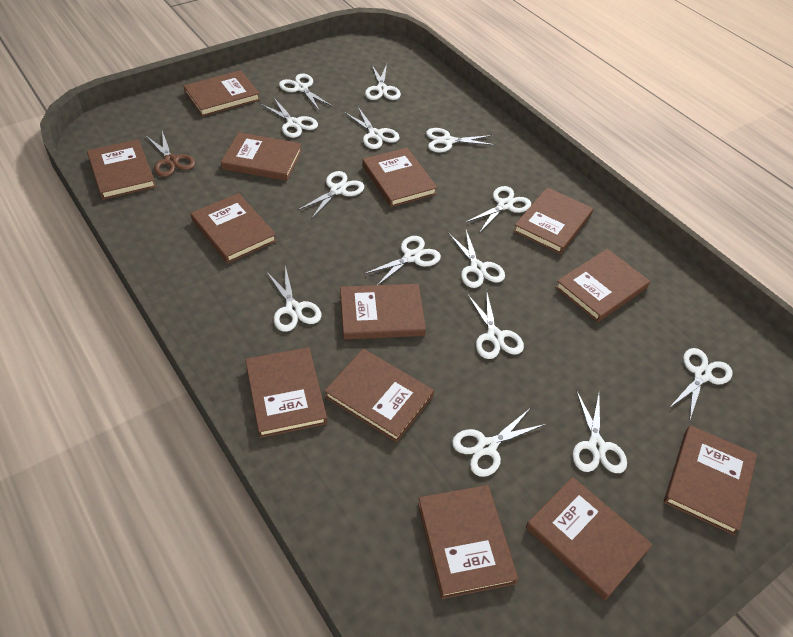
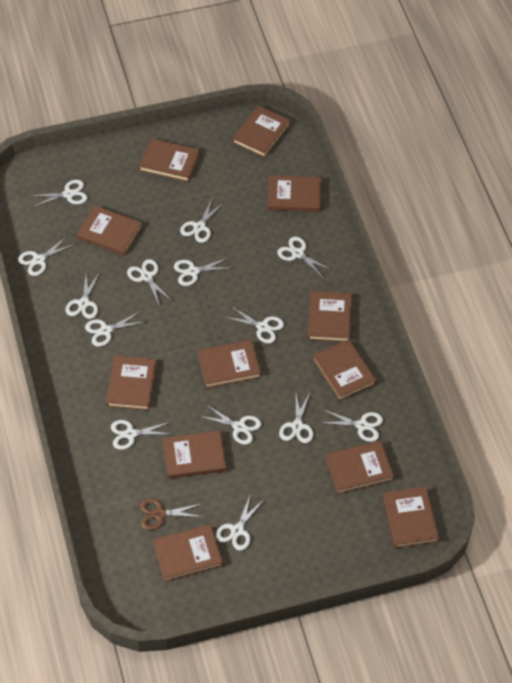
brown book: [87,139,156,200] [184,70,260,117] [191,193,277,263] [221,132,302,181] [245,347,327,438] [324,349,434,442] [340,284,426,340] [362,148,438,207] [418,485,518,599] [513,187,593,254] [526,477,652,600] [555,249,650,322] [664,425,757,535] = 13 -> [77,206,142,255] [106,356,156,410] [139,138,200,182] [153,524,223,582] [163,431,226,479] [197,340,261,388] [232,106,291,158] [268,175,321,212] [308,291,352,342] [313,339,377,401] [325,441,394,494] [383,487,439,548] = 12

